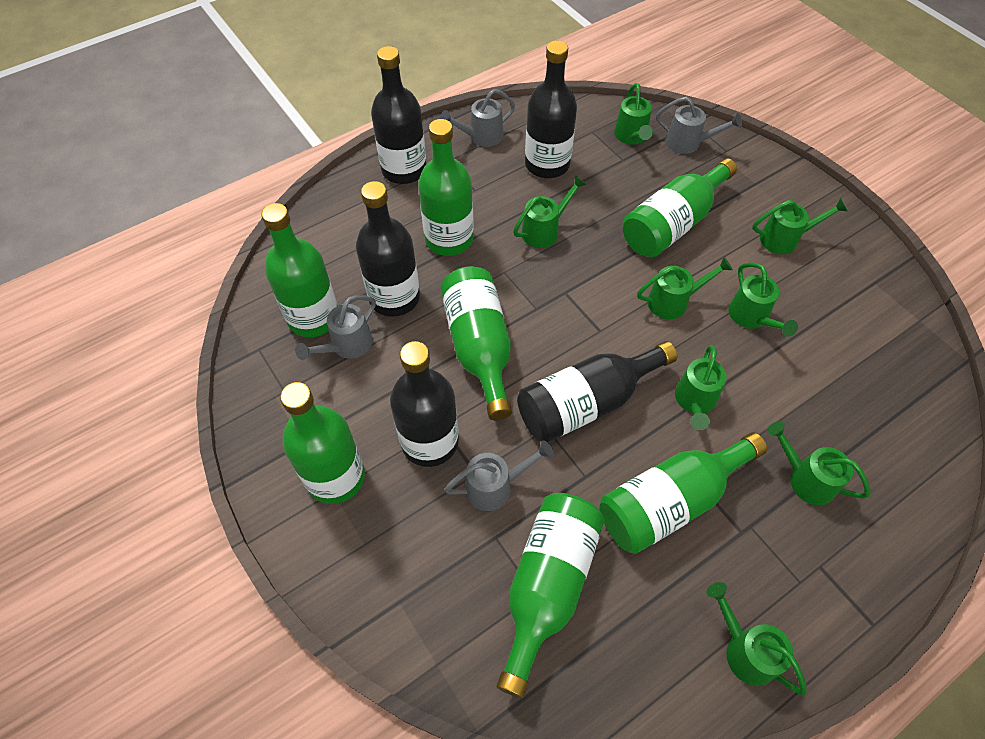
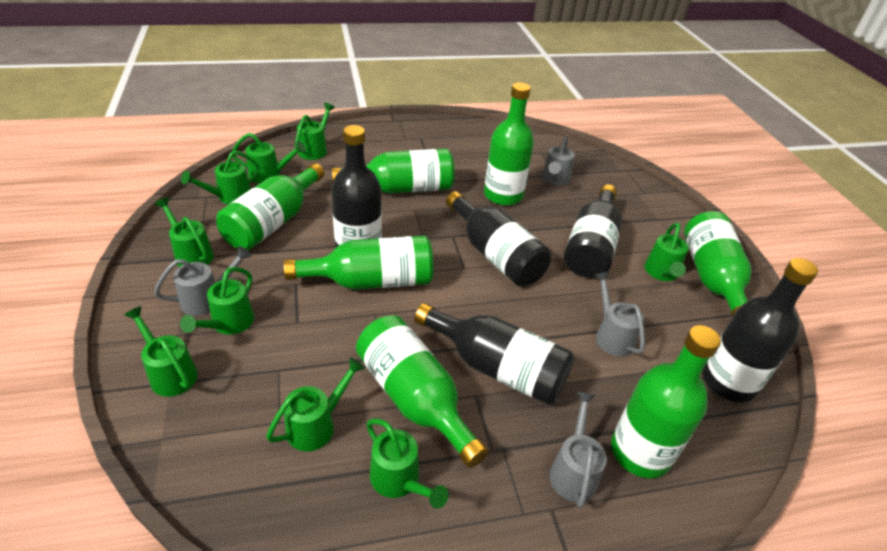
green watering can: [513,175,587,248] [614,83,653,145] [637,257,733,319] [675,345,727,430] [706,582,807,695] [728,262,798,337] [752,198,848,254] [767,421,870,505] = 8 -> [124,306,198,397] [155,197,214,267] [180,267,254,334] [181,150,260,204] [232,133,306,183] [266,357,365,451] [295,103,335,160] [366,418,448,509] [644,222,689,281] = 9

